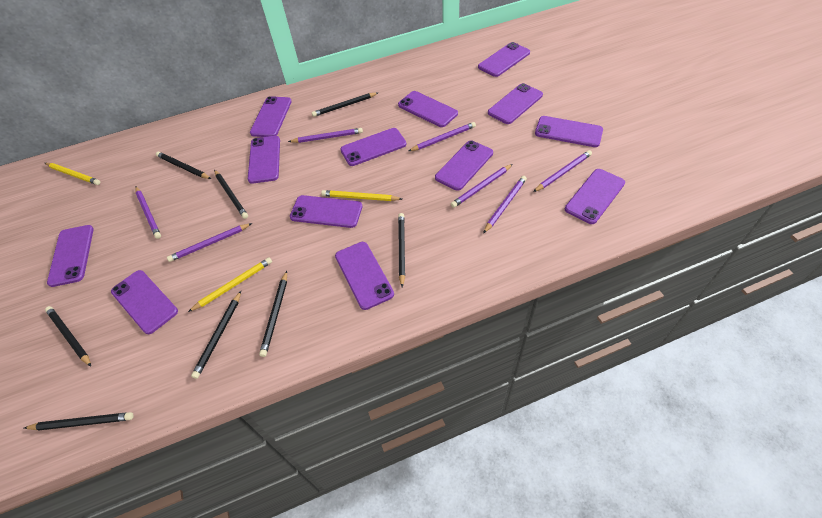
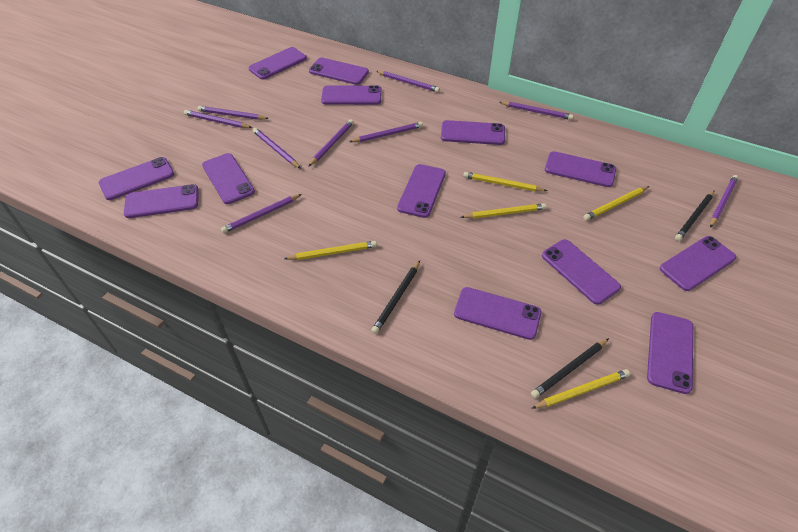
black pencil: [24,412,134,430] [45,306,91,366] [156,152,211,179] [191,291,241,379] [214,170,248,219] [259,271,287,357] [312,92,378,117] [398,213,405,287] = 8 -> [371,261,420,334] [531,338,609,398] [675,191,714,241] = 3
purple pencil: [135,187,161,239] [167,223,252,262] [288,128,363,143] [409,122,476,151] [451,164,512,208] [483,176,527,234] [533,150,592,192] = 7 -> [184,110,252,128] [197,106,269,120] [221,194,302,233] [253,128,301,168] [308,119,354,167] [349,122,423,142] [376,71,440,92] [499,101,574,120] [710,175,739,228] = 9
yellow pencil: [45,163,100,185] [188,258,272,312] [321,190,402,201] = 3 -> [284,241,377,260] [461,203,546,219] [463,172,547,191] [531,369,630,409] [583,186,649,221] = 5

